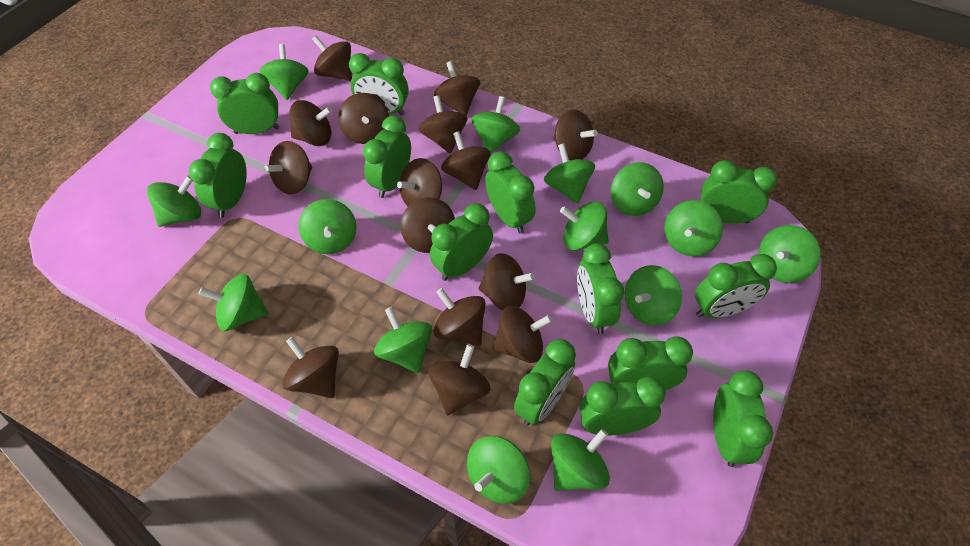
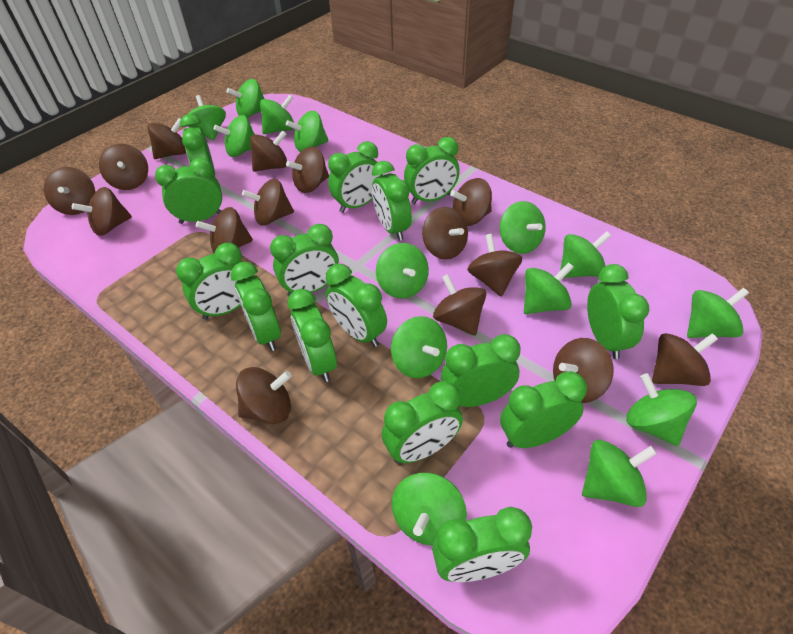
green clock: [189,133,247,218] [210,73,279,134] [349,53,409,115] [363,116,411,198] [430,203,493,281] [485,151,535,234] [514,339,576,426] [577,243,624,334] [579,377,666,435] [608,336,693,390] [695,254,777,318] [701,160,777,224] [713,371,773,467] = 13 -> [155,158,222,224] [176,243,242,320] [180,114,215,176] [231,262,281,351] [270,224,339,296] [287,289,337,382] [326,264,387,347] [328,141,383,213] [372,161,412,241] [382,381,463,464] [404,137,460,204] [432,507,532,582] [441,334,521,407] [500,371,587,448] [587,264,649,359] = 15

